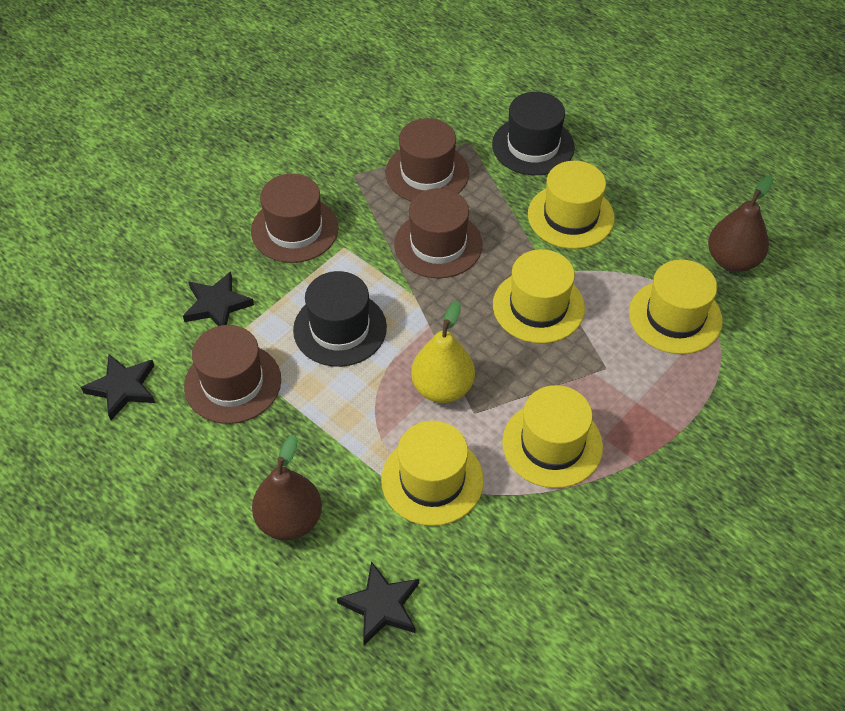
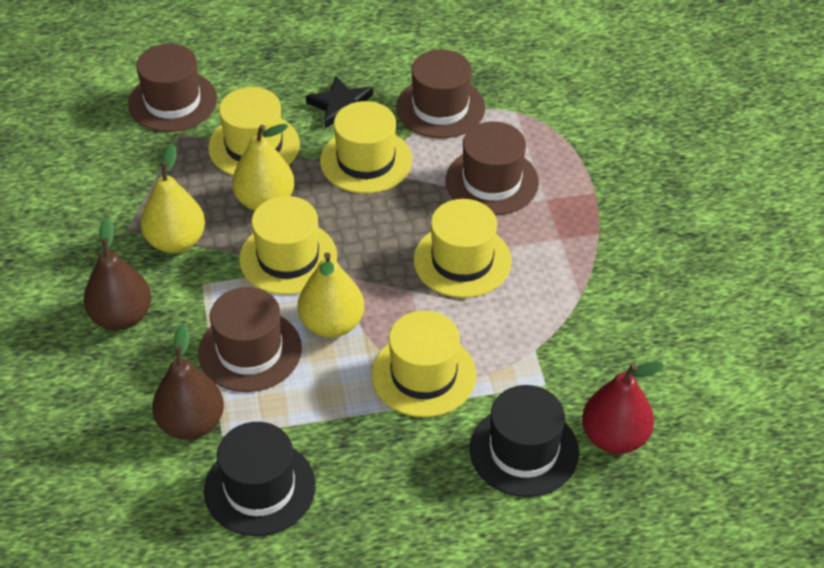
black star: [81,354,155,420] [183,272,254,326] [337,561,419,645] = 3 -> [306,76,373,129] = 1
red pear: none = 0 -> [582,362,664,454] = 1
yellow pear: [411,301,475,403] = 1 -> [141,144,205,253] [232,124,294,211] [298,252,364,338] = 3

